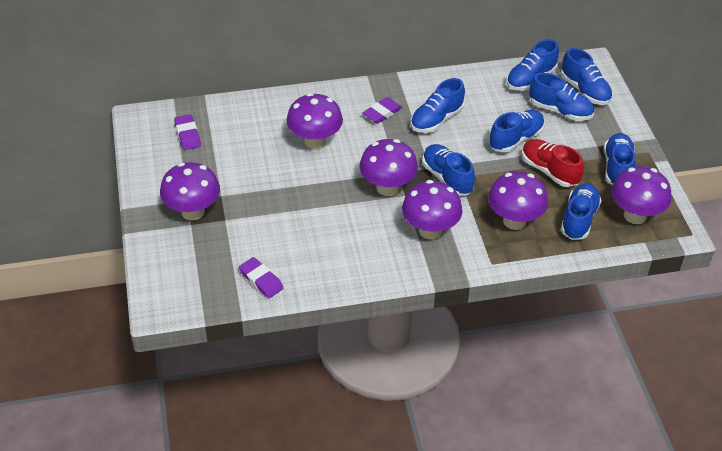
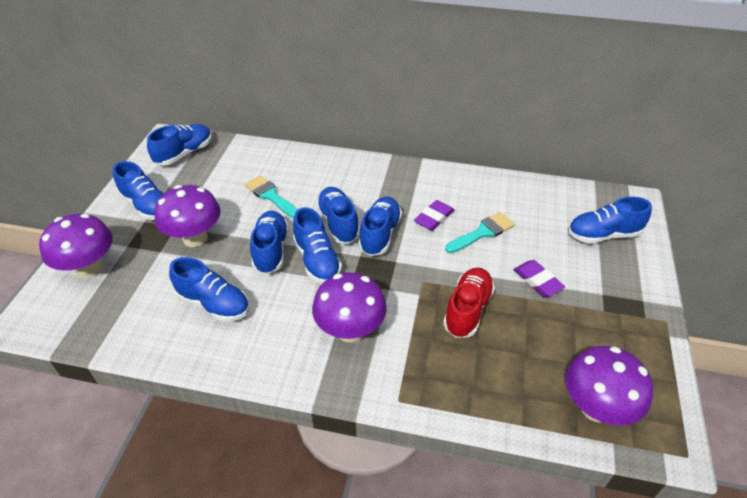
purple eraser: [174,114,201,150] [239,257,283,298] [362,97,402,124] = 3 -> [414,200,454,231] [513,260,565,297] = 2
purple mushroom: [160,162,220,221] [286,93,343,149] [359,139,418,196] [402,180,463,239] [488,172,548,230] [611,166,671,224] = 6 -> [39,214,113,278] [154,185,221,247] [312,272,387,342] [565,346,653,426] = 4
turquoise brush: none = 0 -> [245,175,298,218] [445,212,515,253] = 2

